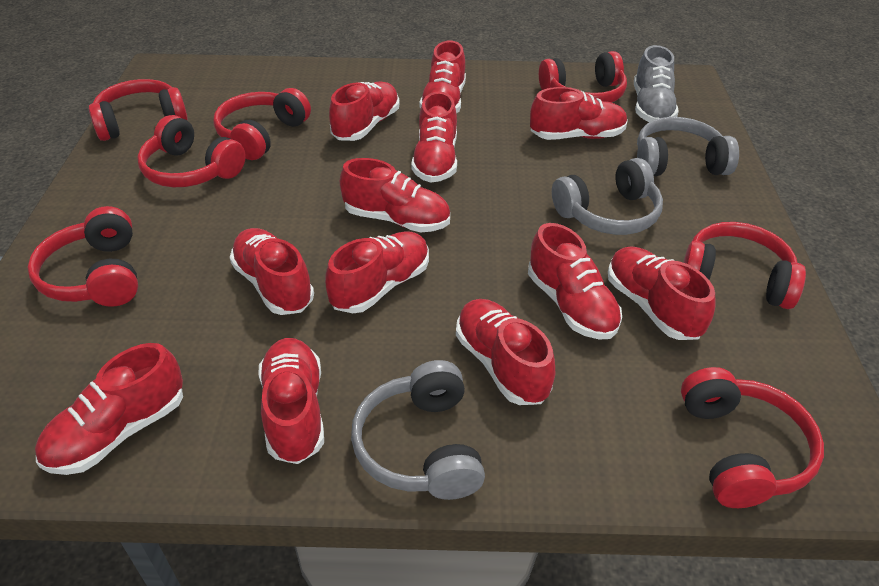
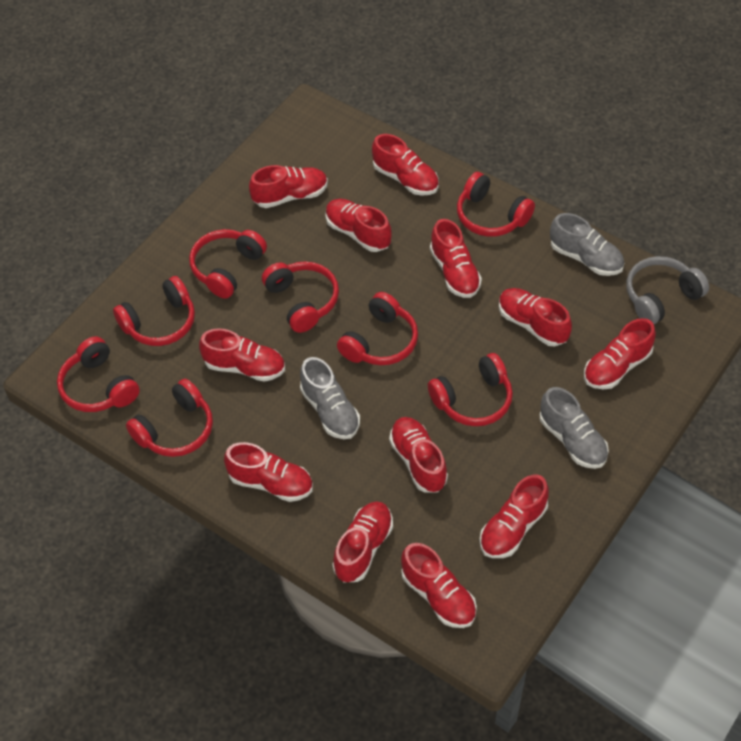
grey headphones: [351,360,485,500] [552,158,663,235] [637,117,739,176] = 3 -> [626,256,709,324] = 1
grey shoe: [634,45,679,122] = 1 -> [300,357,360,439] [540,387,609,469] [550,213,624,276] = 3
red headphones: [27,206,138,307] [89,79,188,141] [137,115,246,187] [213,88,311,160] [539,51,627,102] [681,367,824,508] [683,222,806,309] = 7 -> [57,336,140,412] [113,276,195,346] [126,379,213,457] [189,229,267,299] [262,261,339,333] [337,292,418,365] [428,353,513,426] [457,172,535,237] = 8

